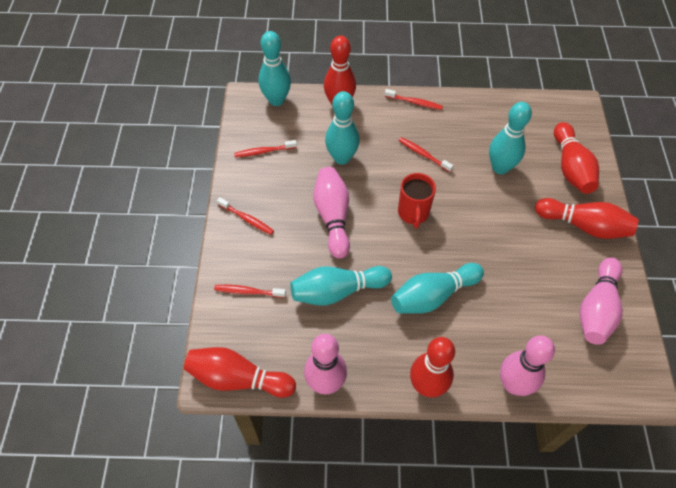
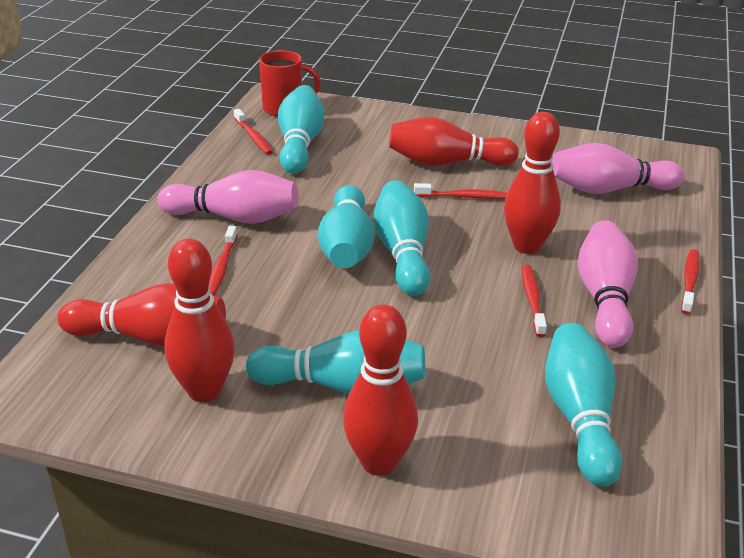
pink bowling pin: [304,334,347,394] [313,167,350,259] [500,335,555,396] [580,257,623,345] = 4 -> [158,170,298,224] [552,143,685,194] [578,220,638,347] = 3

